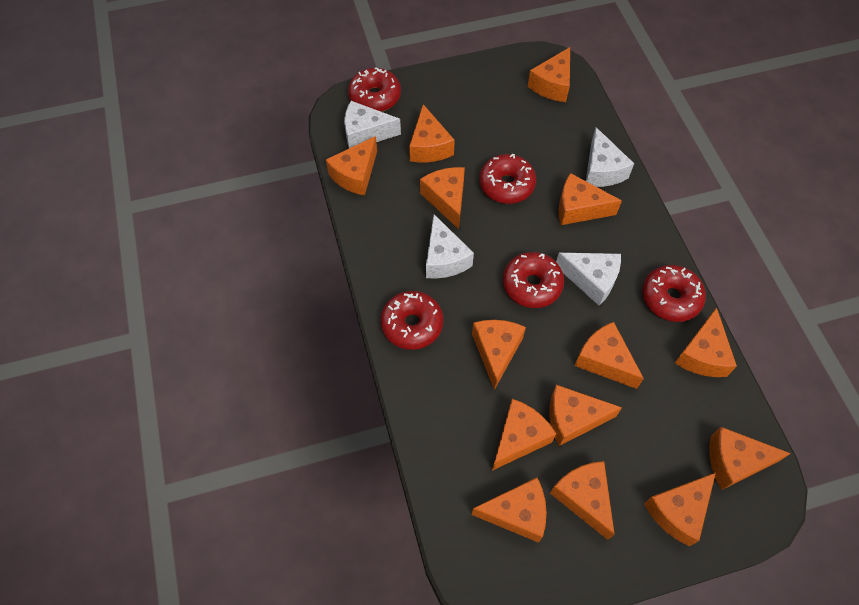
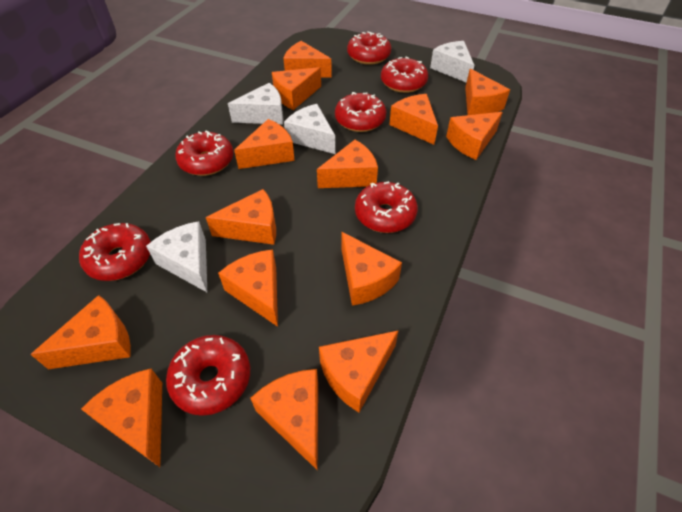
red donut: [348,67,401,112] [380,291,443,350] [479,154,536,204] [503,252,564,308] [642,265,706,322] = 5 -> [79,223,151,281] [166,335,250,416] [175,131,234,176] [335,92,386,132] [347,31,391,65] [355,181,418,233] [381,57,428,93] = 7

